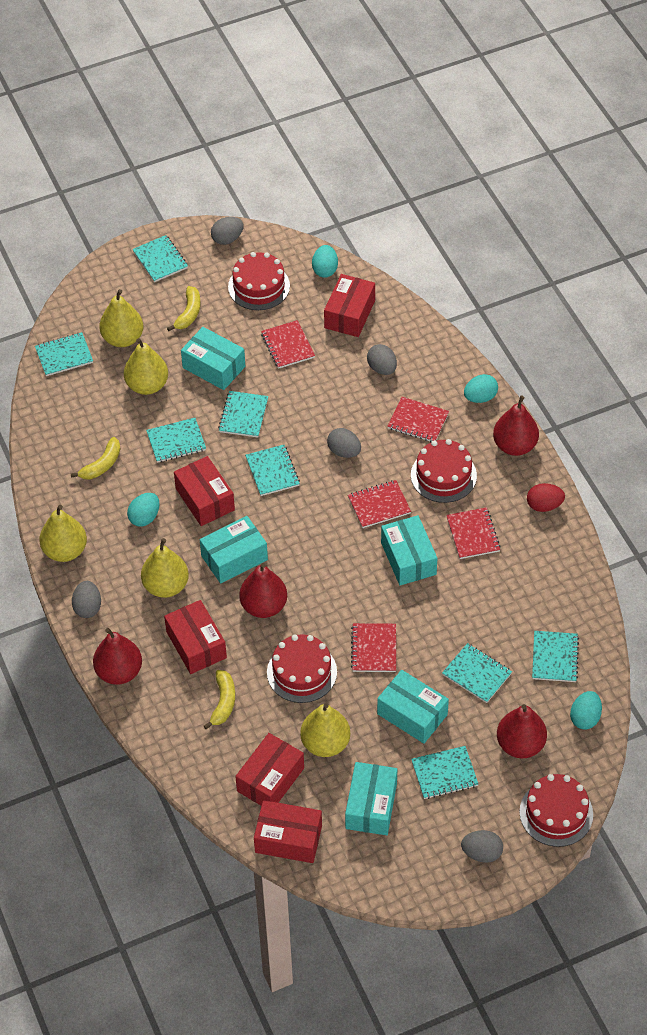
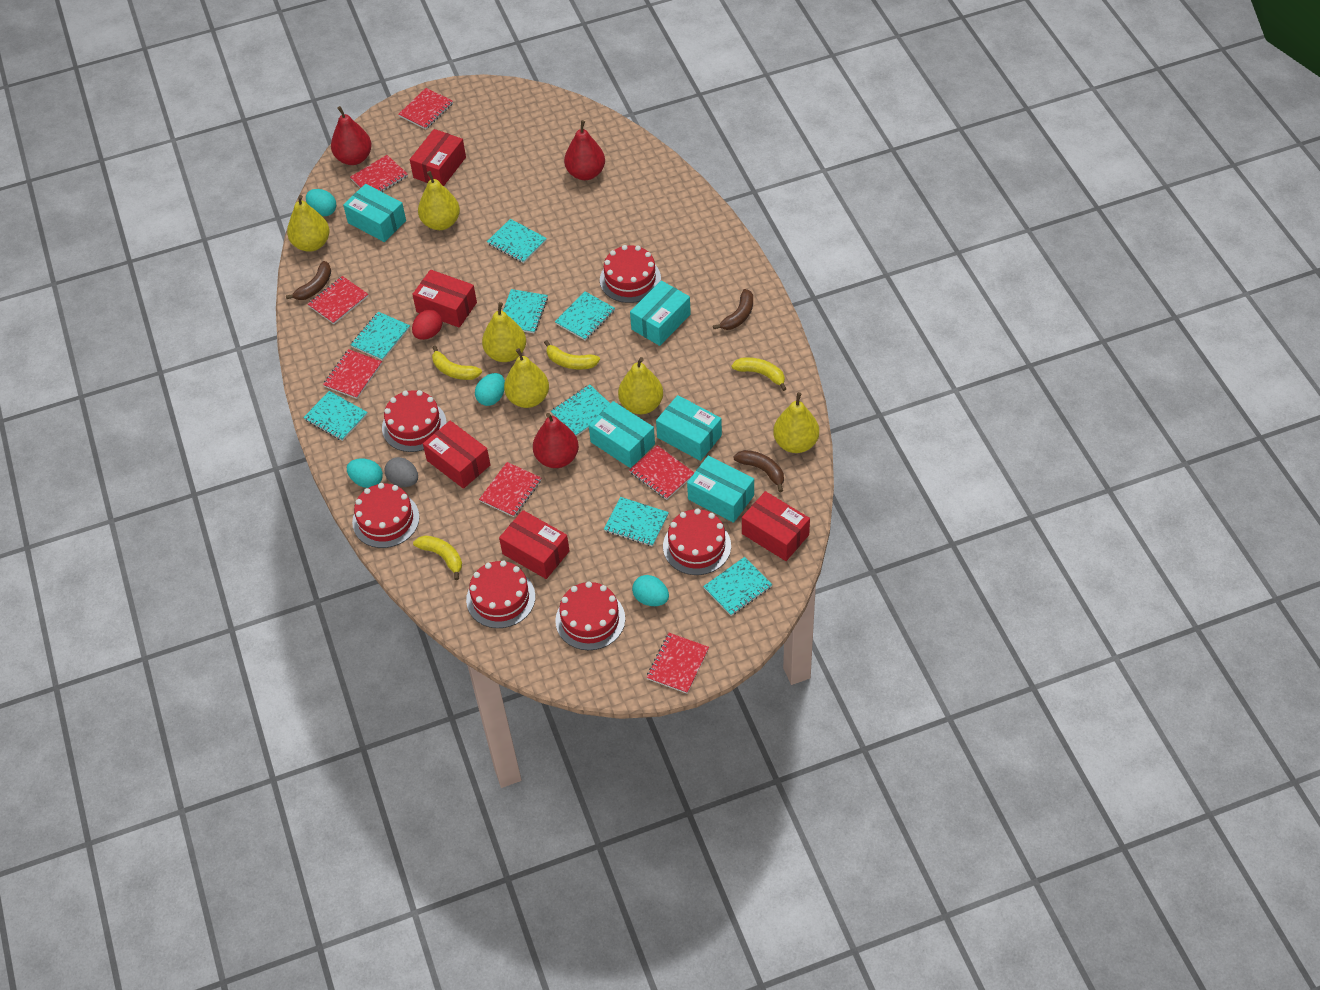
brown banana: none = 0 -> [286,261,331,300] [713,289,753,330] [733,450,784,492] = 3
grey egg: [72,581,101,618] [211,217,244,245] [327,428,361,458] [367,344,397,375] [461,830,503,863] = 5 -> [385,457,418,487] = 1
red cake: [228,252,290,310] [267,634,337,703] [411,439,477,503] [519,774,593,847] = 4 -> [352,483,419,548] [382,390,447,452] [466,560,535,628] [555,581,625,650] [600,245,661,303] [663,508,731,575] = 6
red notebook: [261,320,315,369] [348,480,411,528] [351,623,396,672] [388,397,449,442] [446,507,501,559] = 5 -> [308,276,368,324] [323,349,382,399] [350,155,408,192] [398,88,453,129] [479,462,541,517] [629,445,694,500] [647,633,709,694] = 7
red pear: [93,628,142,685] [239,563,287,618] [493,396,539,456] [497,704,547,758] = 4 -> [331,106,372,165] [533,413,579,468] [564,120,605,180] = 3
yellow banana: [71,437,121,479] [167,286,201,331] [204,670,235,729] = 3 -> [413,535,462,580] [432,346,482,380] [544,340,600,370] [731,357,787,391] = 4
yellow pear: [39,505,87,562] [99,289,143,347] [124,338,168,395] [141,538,189,598] [300,703,350,757] = 5 -> [287,195,330,252] [418,171,460,230] [482,302,526,362] [504,348,549,408] [618,357,663,414] [773,392,819,453] = 6

